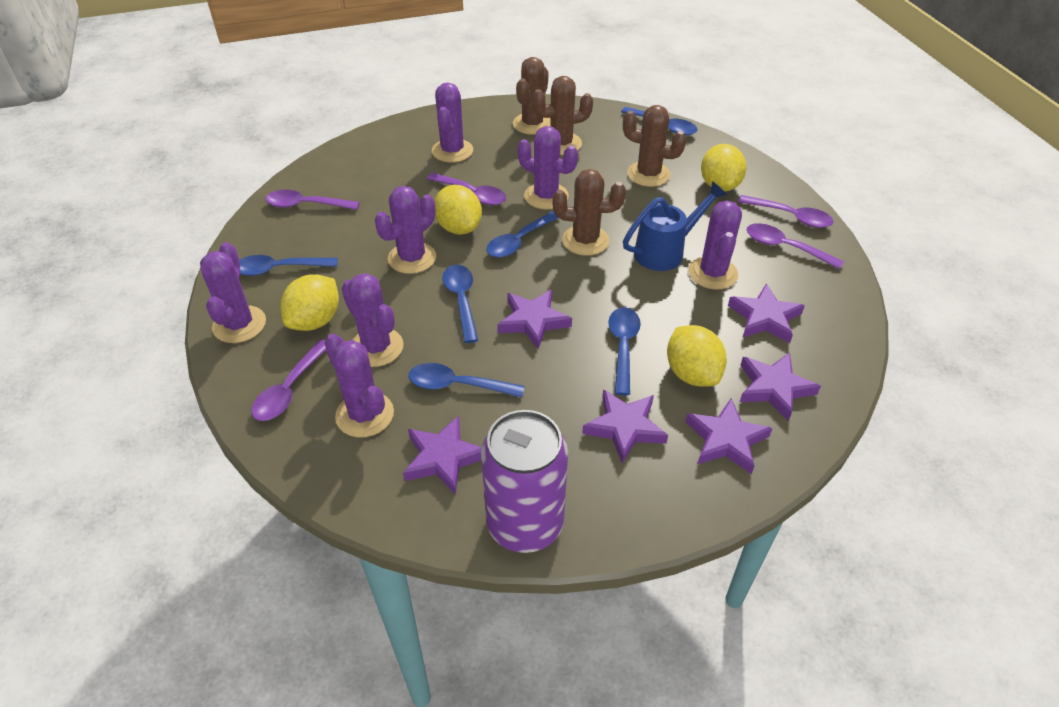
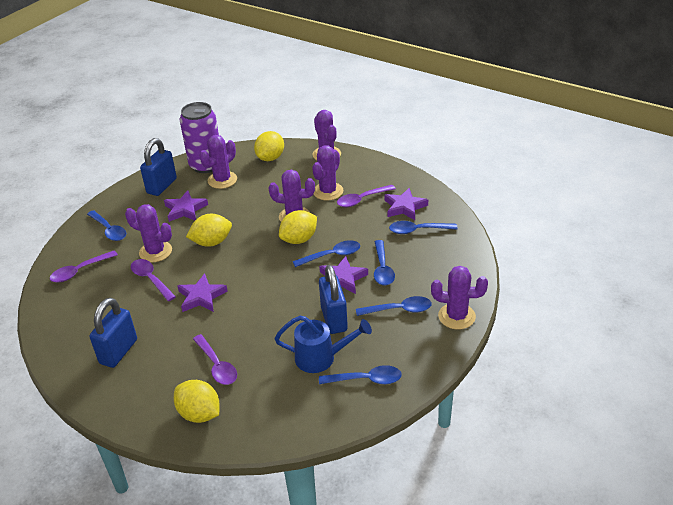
blue padlock: none = 0 -> [89,298,137,368] [140,138,177,196] [319,265,348,334] = 3
brown cactus: [513,57,551,135] [532,76,593,155] [552,169,626,256] [623,105,687,187] = 4 -> none = 0
purple cactus: [200,243,266,343] [324,334,394,438] [341,273,403,367] [375,186,436,274] [432,83,473,162] [517,126,578,210] [689,201,742,290] = 7 -> [125,204,172,262] [199,135,237,189] [269,170,315,222] [312,145,343,200] [313,110,341,160] [431,266,488,329] = 6
purple spoon: [251,340,326,421] [265,190,360,210] [427,173,506,205] [738,195,833,228] [747,223,844,269] = 5 -> [50,250,118,283] [131,259,176,301] [193,334,237,385] [337,185,396,207] = 4
purple star: [403,416,482,495] [497,290,572,349] [582,389,668,463] [685,399,773,474] [728,284,805,343] [740,353,821,421] = 6 -> [164,190,208,222] [177,274,228,312] [319,256,368,294] [384,188,428,220] = 4

